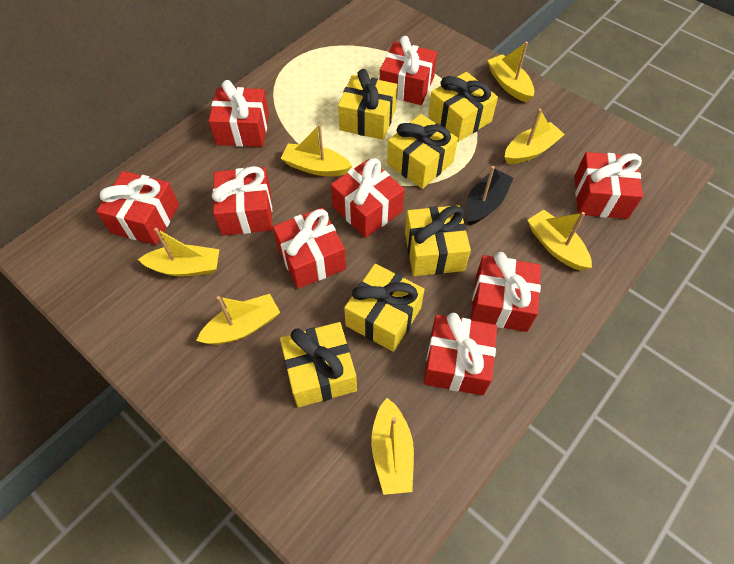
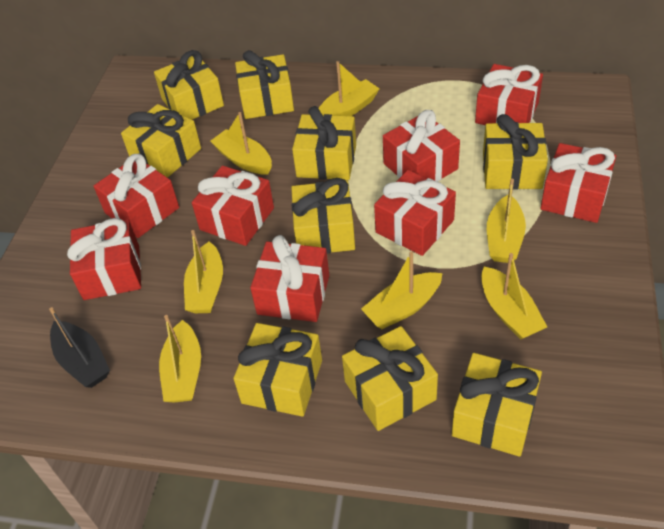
red gift: [96,171,179,245] [209,80,269,147] [212,166,273,235] [273,208,346,289] [331,158,405,238] [380,36,437,105] [424,313,497,396] [471,252,541,332] [574,152,643,219] = 9 -> [67,218,141,300] [93,154,179,238] [192,166,274,246] [250,235,329,322] [374,170,456,256] [383,110,460,182] [475,64,543,125] [540,143,616,223] = 8
yellow gift: [280,322,357,407] [338,69,397,140] [344,264,425,352] [387,114,458,189] [405,205,471,276] [428,72,498,142] = 6 -> [121,104,201,178] [154,50,224,120] [233,323,322,417] [235,50,294,119] [291,178,355,253] [292,106,356,180] [342,326,438,431] [452,353,542,457] [483,114,548,190] = 9

